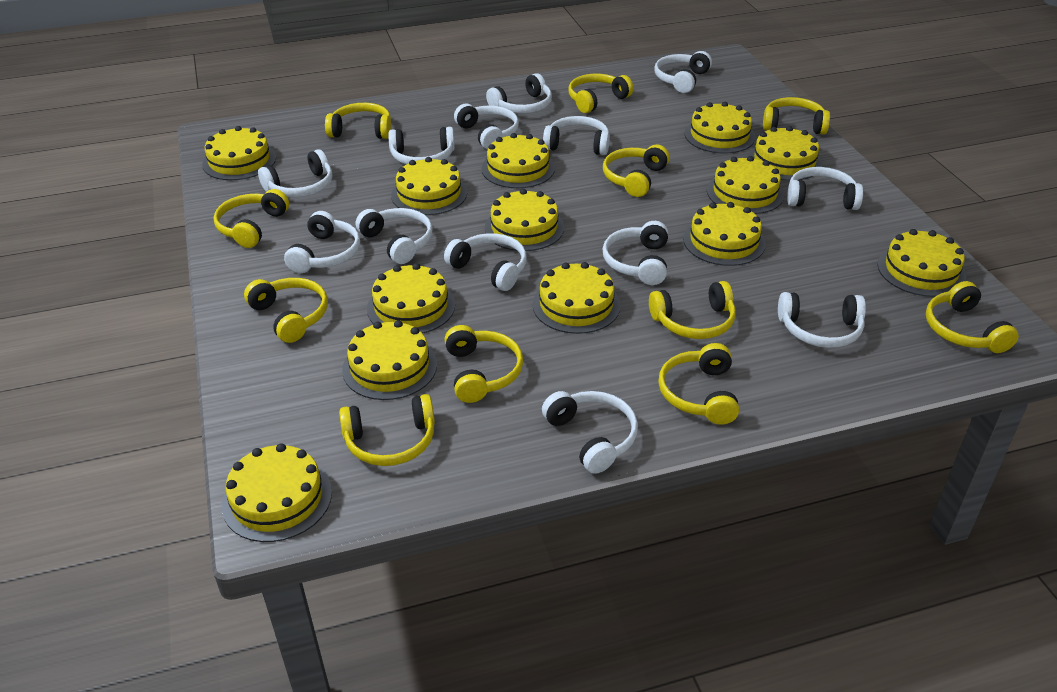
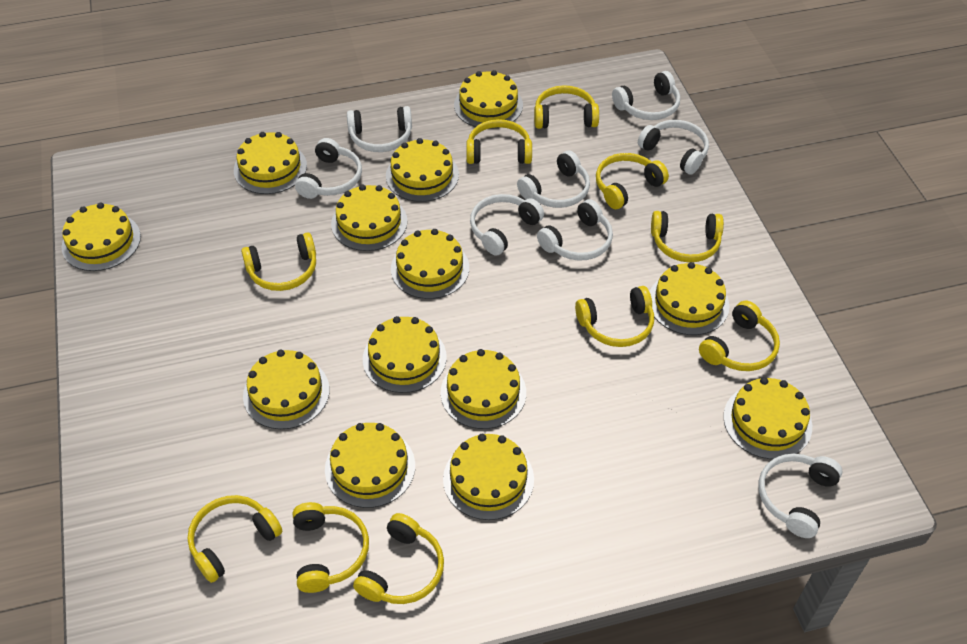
white headphones: [258,149,332,197] [284,211,360,273] [356,208,433,264] [388,127,455,164] [444,233,527,291] [454,104,519,150] [486,73,552,113] [542,391,638,474] [543,116,610,155] [603,221,668,285] [654,51,712,93] [778,292,866,348] [787,167,863,210] = 13 -> [295,138,362,199] [347,106,412,152] [470,194,544,256] [517,151,590,208] [537,199,613,261] [612,71,680,120] [638,120,709,175] [758,454,842,538] = 8
yellow headphones: [213,189,289,248] [244,278,328,343] [325,103,391,139] [339,394,435,466] [445,325,523,403] [568,74,633,113] [603,144,670,197] [649,281,736,339] [658,343,739,425] [763,97,830,134] [926,281,1019,353] = 11 -> [187,495,282,583] [241,232,316,291] [293,502,369,593] [353,513,444,604] [466,119,532,164] [534,85,599,129] [575,286,654,347] [596,153,669,209] [651,211,724,262] [699,301,780,371] = 10

